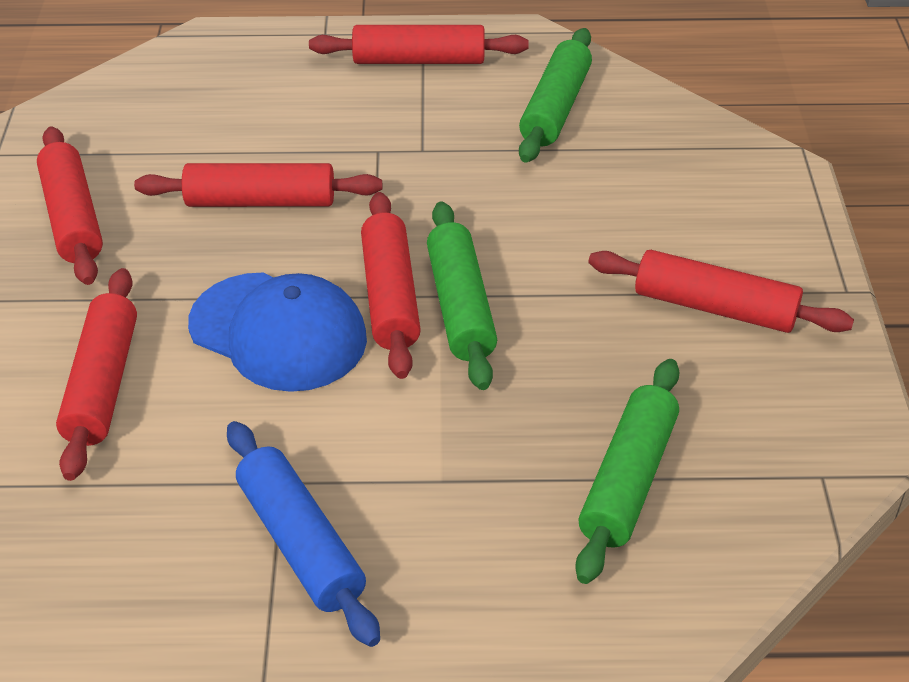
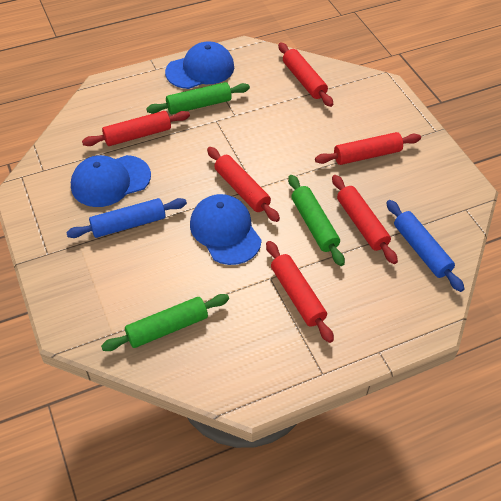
blue cap: [188,273,367,392] = 1 -> [71,155,151,207] [165,41,234,89] [190,194,262,265] = 3
blue rolling pin: [227,421,380,647] = 1 -> [66,198,187,238] [386,200,465,292] = 2

